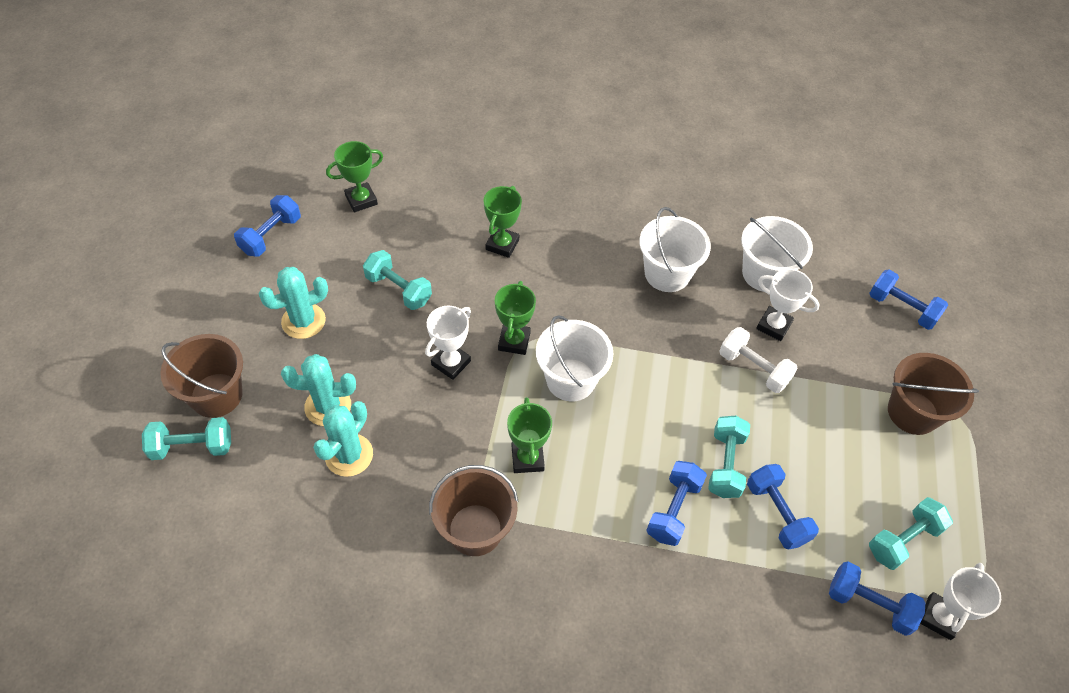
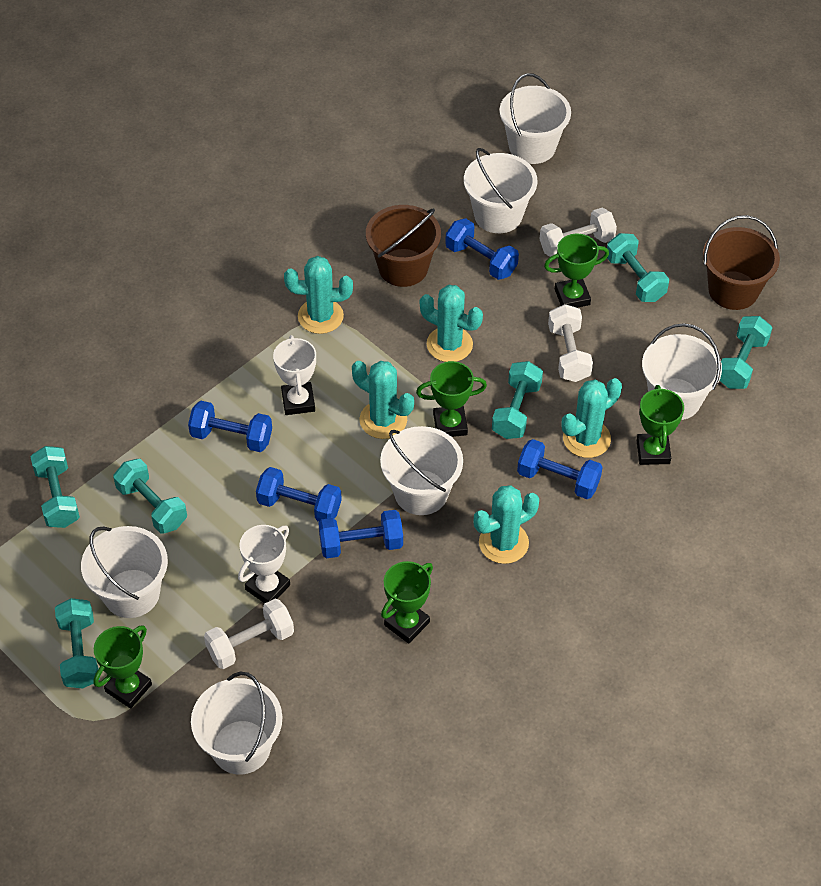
brown bucket: [160,334,243,418] [429,465,519,556] [888,353,979,435] = 3 -> [366,205,441,287] [703,215,780,310] = 2
green trophy: [326,141,383,212] [484,186,522,258] [495,281,536,355] [507,397,552,473] = 4 -> [93,625,152,709] [381,561,433,643] [416,361,487,437] [544,233,609,308] [637,385,684,465] = 5
turquoise cactus: [259,267,328,339] [281,354,356,426] [313,401,373,477] = 3 -> [284,256,353,334] [352,361,414,439] [420,285,483,362] [473,485,539,564] [561,378,622,458] = 5
turquoise dumbbell: [142,417,231,460] [363,250,432,310] [708,416,750,498] [869,497,953,570] = 4 -> [30,446,80,528] [55,598,100,688] [113,459,187,534] [492,361,543,439] [607,233,669,302] [719,316,773,389] = 6
white bucket: [536,315,613,402] [639,207,711,292] [741,216,813,292] = 3 -> [81,526,168,618] [191,672,282,775] [380,426,463,515] [464,148,537,233] [499,73,571,164] [642,323,722,420] = 6
white dumbbell: [719,327,798,393] = 1 -> [204,599,294,669] [540,208,617,257] [548,304,593,382] = 3
white trophy: [425,306,471,380] [756,269,820,341] [920,563,1001,640] = 3 -> [238,525,290,603] [273,335,316,415] = 2

